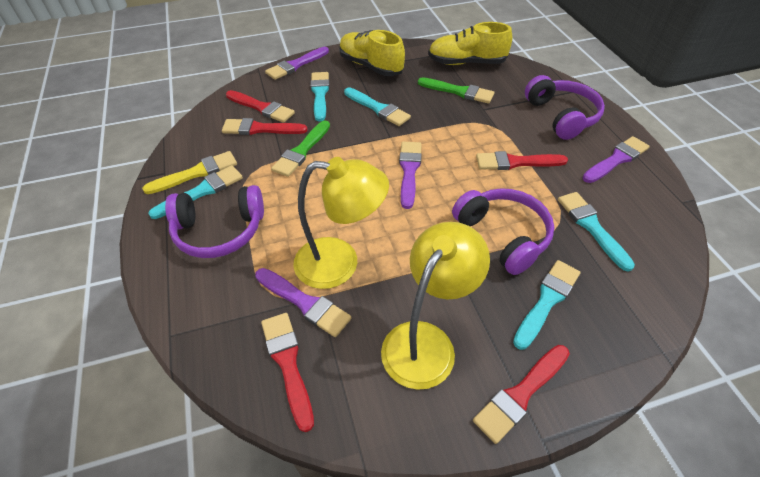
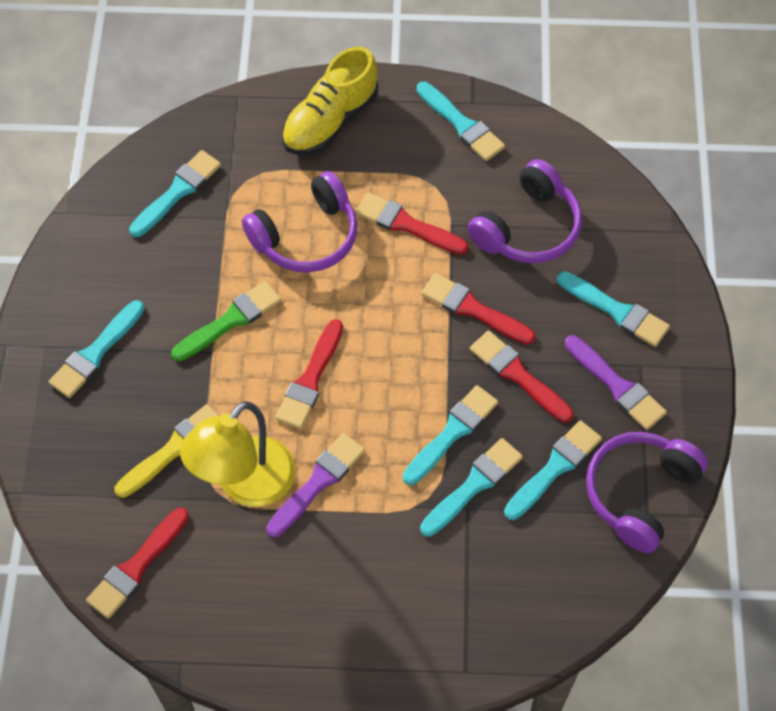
green brush: [271,120,330,177] [418,77,494,104] = 2 -> [171,281,281,361] = 1
purple brush: [255,268,352,337] [265,47,329,80] [399,142,422,209] [582,136,650,183] = 4 -> [266,433,365,537] [565,335,667,430] = 2
turquoise brush: [148,165,243,219] [310,72,330,122] [344,87,411,126] [513,260,580,350] [558,192,635,272] = 5 -> [49,300,144,398] [129,150,221,237] [403,385,498,485] [416,82,505,161] [420,438,523,537] [504,420,602,520] [557,271,670,347] = 7
yellow lamp: [293,157,389,289] [381,222,490,390] = 2 -> [180,401,296,507] = 1
yellow shoe: [339,30,405,76] [428,22,512,65] = 2 -> [282,47,378,155] = 1

